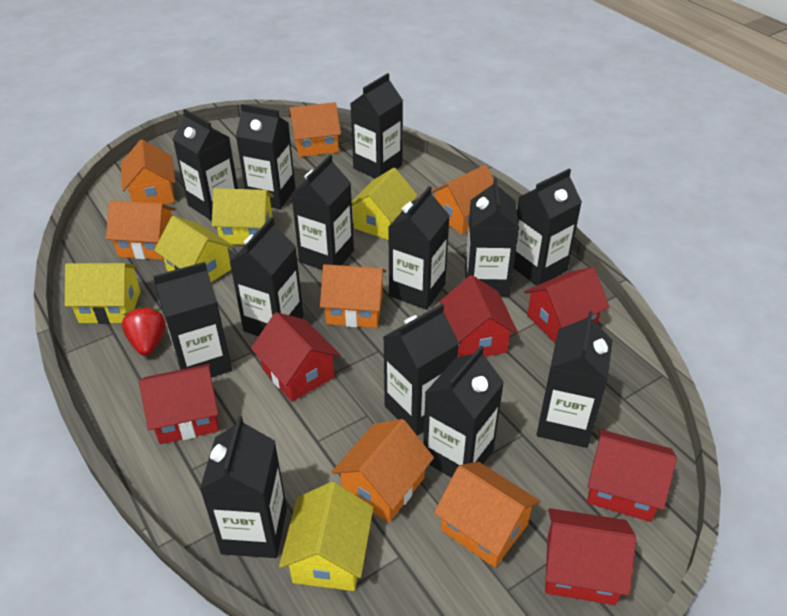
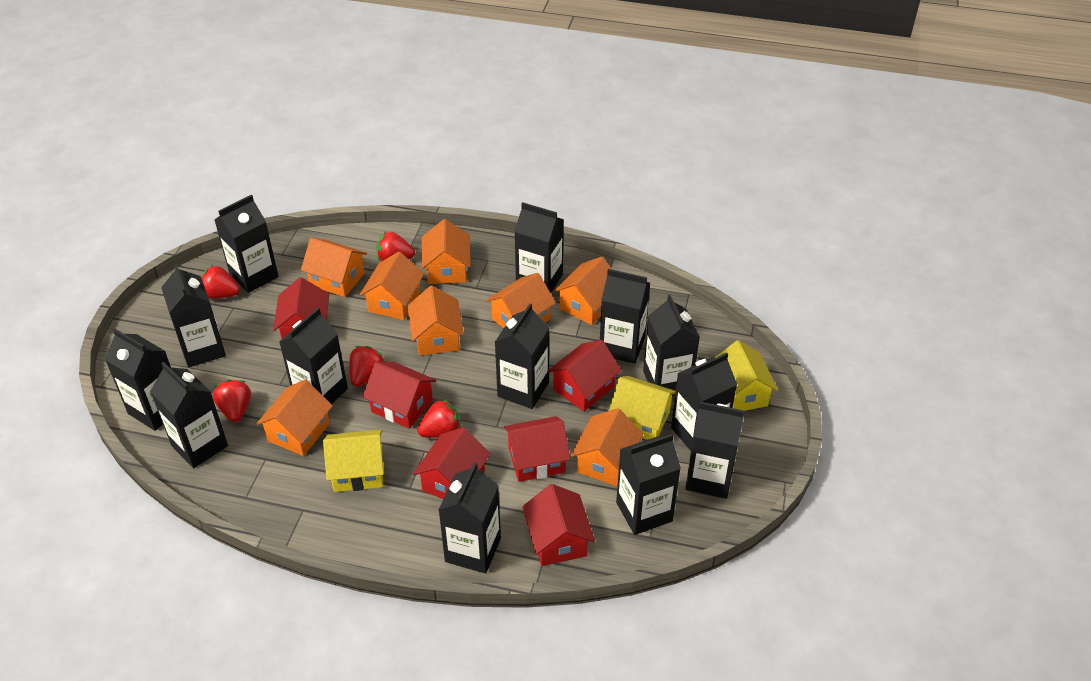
orange house: [106,201,176,260] [121,139,175,204] [289,102,341,157] [320,264,386,328] [332,419,434,522] [431,165,494,234] [434,462,540,568] = 7 -> [256,380,333,456] [301,238,367,297] [360,252,424,320] [407,286,464,355] [421,219,471,284] [486,273,556,328] [554,257,611,325] [571,408,644,486] = 8
red strawberry: [122,306,166,356] = 1 -> [201,265,240,299] [213,379,251,422] [349,346,385,387] [376,232,415,261] [417,399,461,438] = 5
yellow house: [65,263,140,324] [154,216,234,282] [212,188,274,245] [279,482,374,591] [352,168,418,240] = 5 -> [323,430,384,492] [609,376,676,440] [716,340,778,411] = 3

